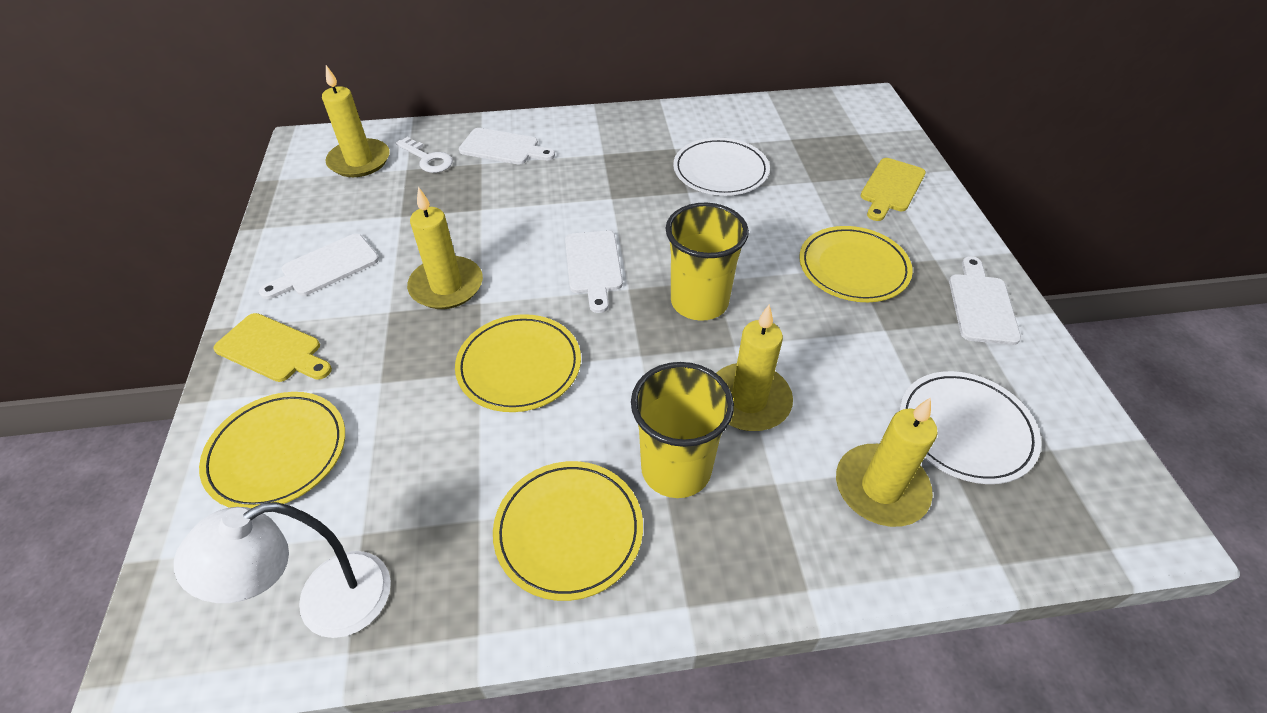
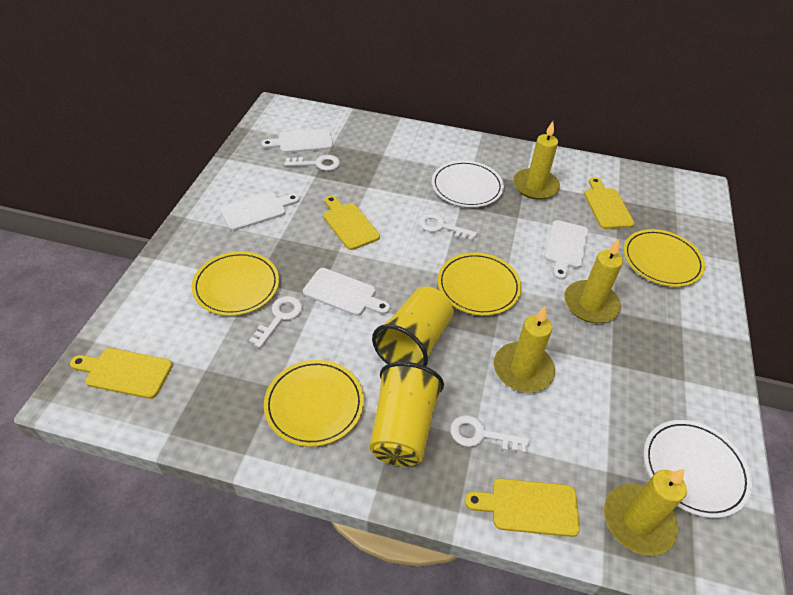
white key: [396,137,453,173] = 1 -> [249,296,303,348] [284,155,340,171] [419,213,477,241] [450,415,530,453] = 4
white lamp: [174,502,391,638] = 1 -> none = 0
yellow cutting board: [213,313,332,382] [861,158,926,221] = 2 -> [70,348,173,399] [323,196,380,250] [464,478,580,537] [584,177,634,229] = 4

